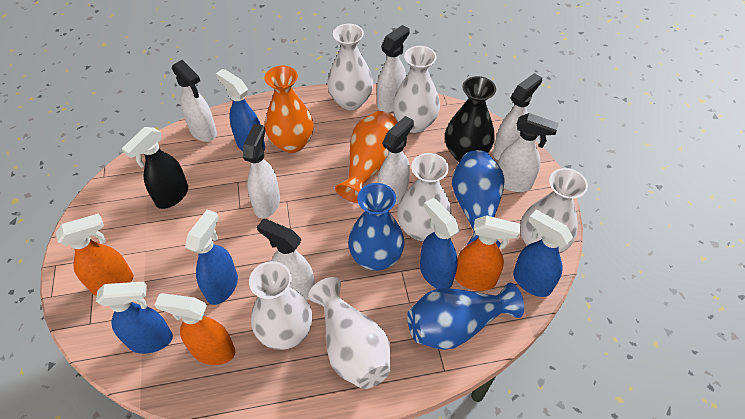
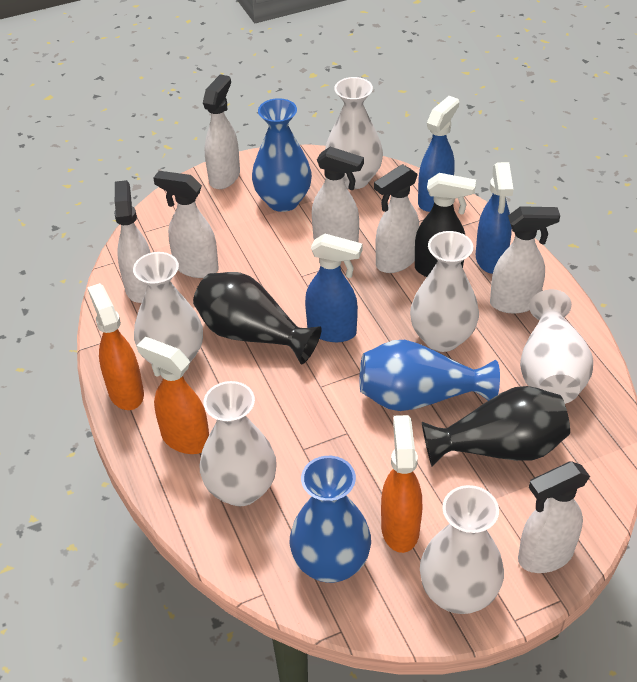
black vase: [445,76,496,162] = 1 -> [193,272,322,364] [422,386,570,466] = 2
blue spray bottle: [96,281,173,354] [185,209,238,305] [216,69,265,151] [420,198,460,289] [513,210,573,297] = 5 -> [305,233,362,342] [418,96,459,212] [476,162,513,274] = 3
orange vase: [264,66,314,153] [335,111,398,203] = 2 -> none = 0

